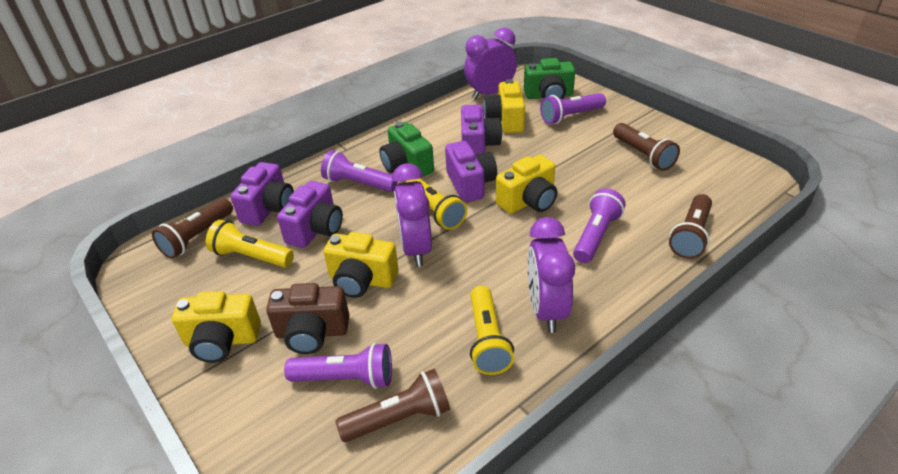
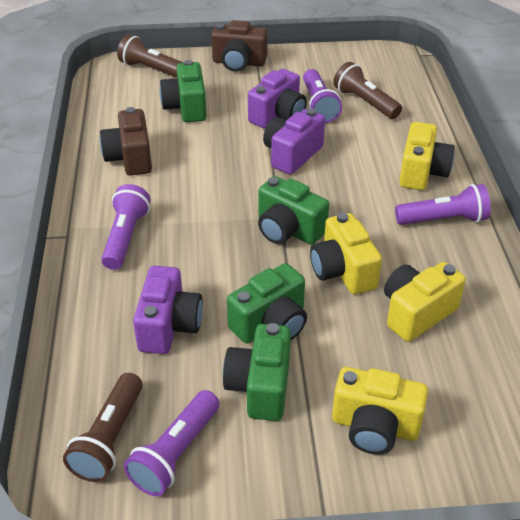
brown camera: [266,283,349,354] = 1 -> [100,107,152,176] [211,20,268,72] = 2
brown flashlight: [152,198,233,259] [335,369,450,442] [613,123,680,171] [669,194,712,259] = 4 -> [63,373,143,482] [117,35,184,78] [333,62,402,119] = 3
green camera: [379,121,434,177] [524,58,576,99] = 2 -> [159,60,207,122] [223,323,291,421] [227,263,307,343] [258,176,329,245] = 4
purple camera: [231,162,294,226] [277,181,343,248] [445,141,497,203] [461,105,502,154] = 4 -> [133,266,203,354] [248,69,307,128] [263,109,325,174] = 3
purple clock: [392,163,432,267] [464,28,517,100] [527,217,575,333] = 3 -> none = 0
yellow flashlight: [206,220,294,267] [406,178,467,230] [470,286,514,375] = 3 -> none = 0

